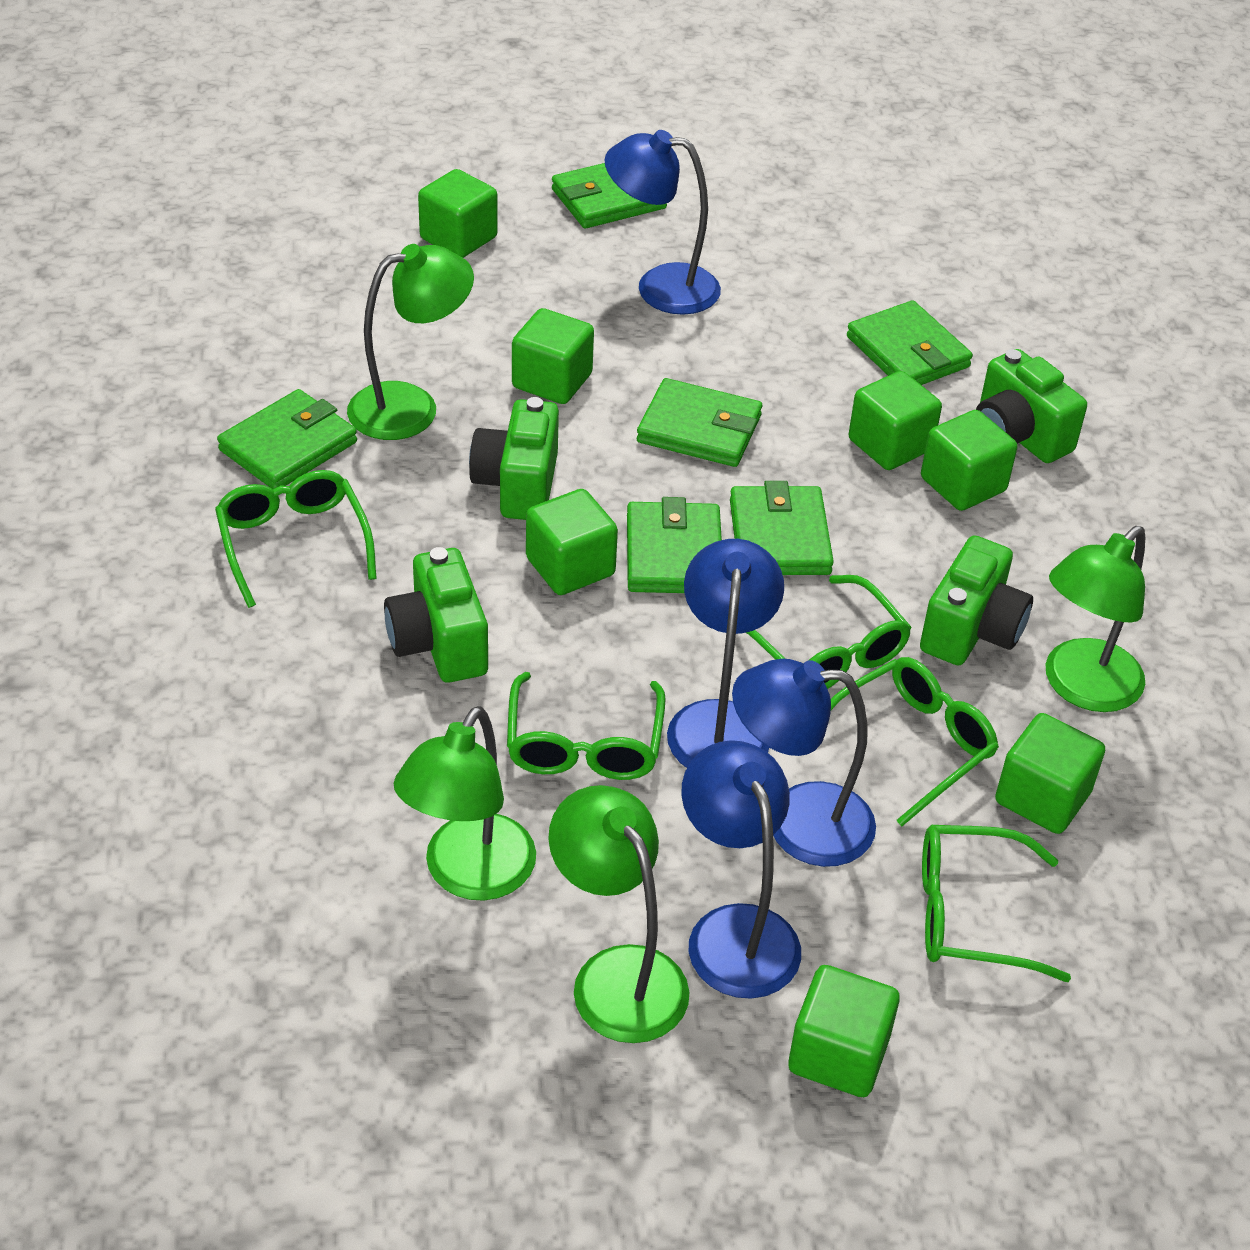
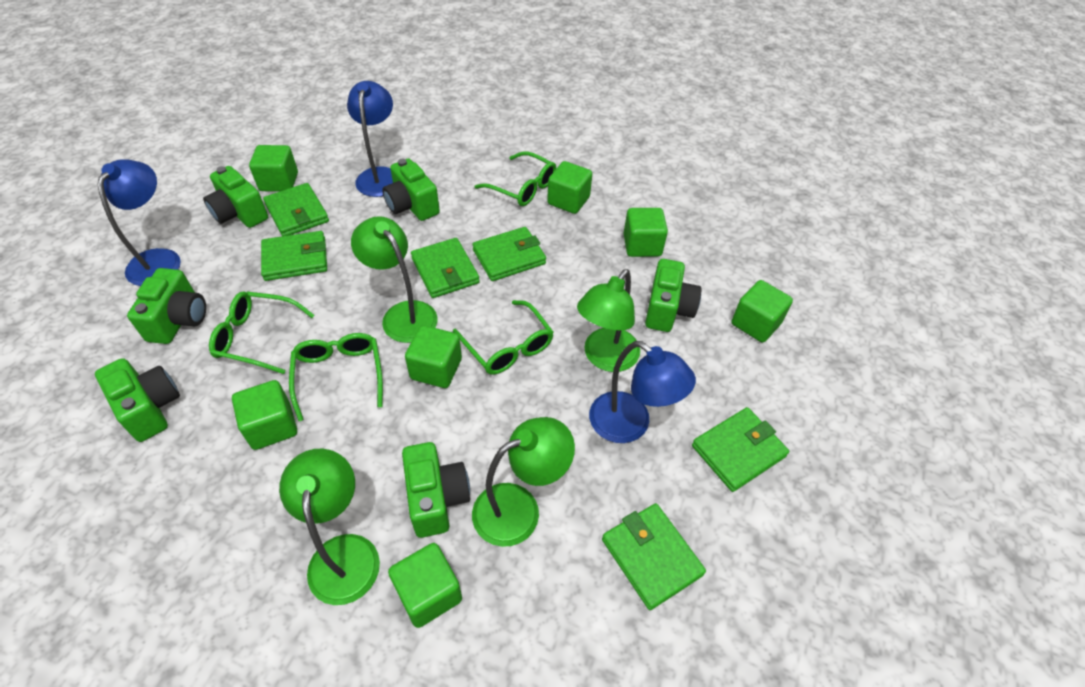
blue lamp: [604,130,721,315] [667,539,784,768] [681,740,801,999] [732,659,876,867] = 4 -> [97,159,181,286] [347,81,393,197] [589,341,696,443] = 3
green camera: [384,547,488,683] [469,397,559,520] [920,535,1033,665] [976,349,1087,463] = 4 -> [95,358,180,442] [127,268,206,344] [203,166,268,228] [382,158,440,221] [402,442,470,538] [645,259,702,332] = 6
green glasses: [215,470,377,608] [507,672,666,780] [746,575,912,689] [831,657,999,826] [922,825,1071,982] = 5 -> [209,291,314,374] [289,333,383,421] [453,300,554,375] [475,151,556,206] = 4

